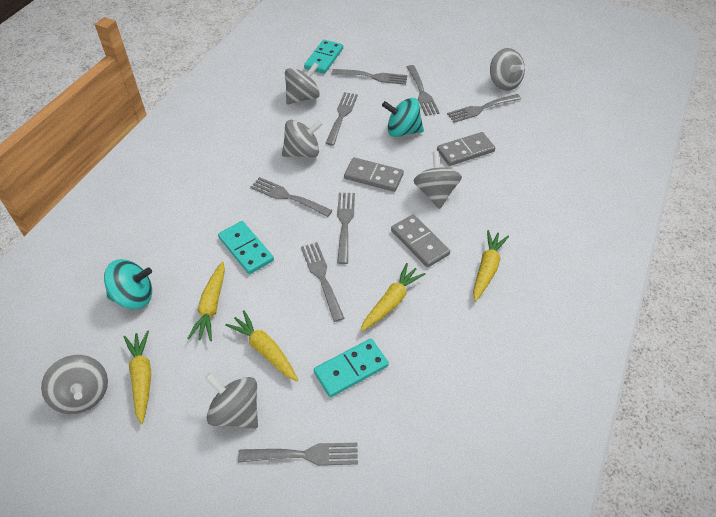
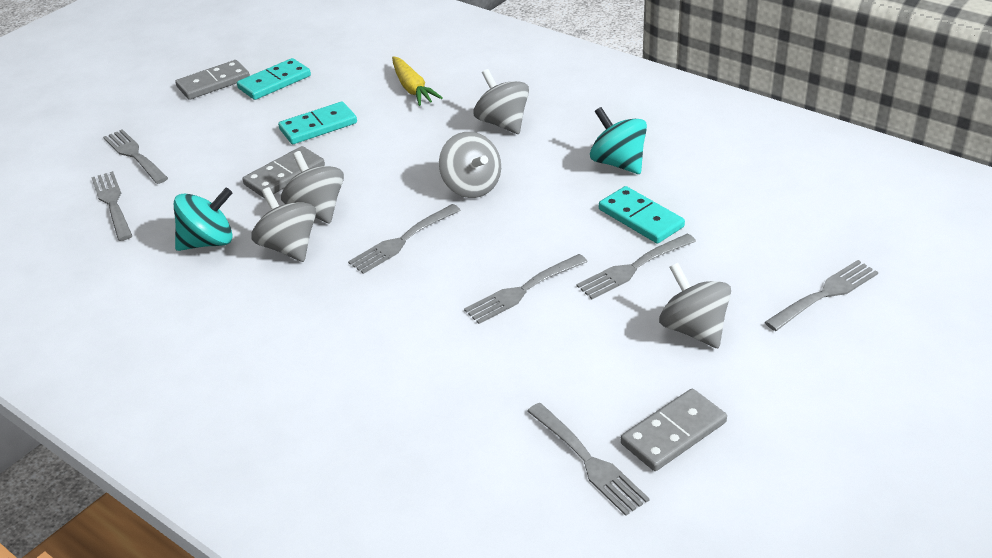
grey fork: [238,443,358,466] [250,177,333,217] [301,242,345,322] [325,92,358,146] [332,69,408,85] [337,193,355,264] [407,65,440,116] [447,94,521,123] = 8 -> [91,171,132,241] [103,129,168,184] [348,204,461,274] [464,254,588,324] [527,403,650,516] [576,233,696,299] [765,260,878,331] = 7
grey spinning top: [41,355,108,414] [205,373,258,429] [282,120,323,158] [285,62,320,105] [414,151,462,209] [490,48,525,91] = 6 -> [251,187,316,262] [281,151,344,224] [439,132,501,198] [474,69,529,134] [659,263,731,348] = 5
yellow carrot: [124,331,151,424] [187,262,225,341] [225,310,298,381] [361,263,425,331] [473,230,509,301] = 5 -> [392,56,443,106] = 1

